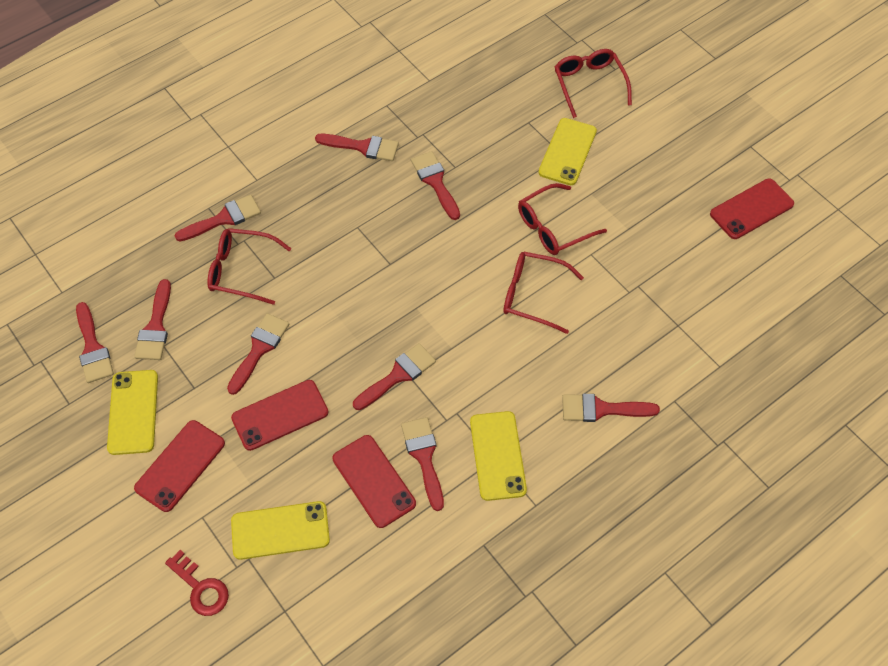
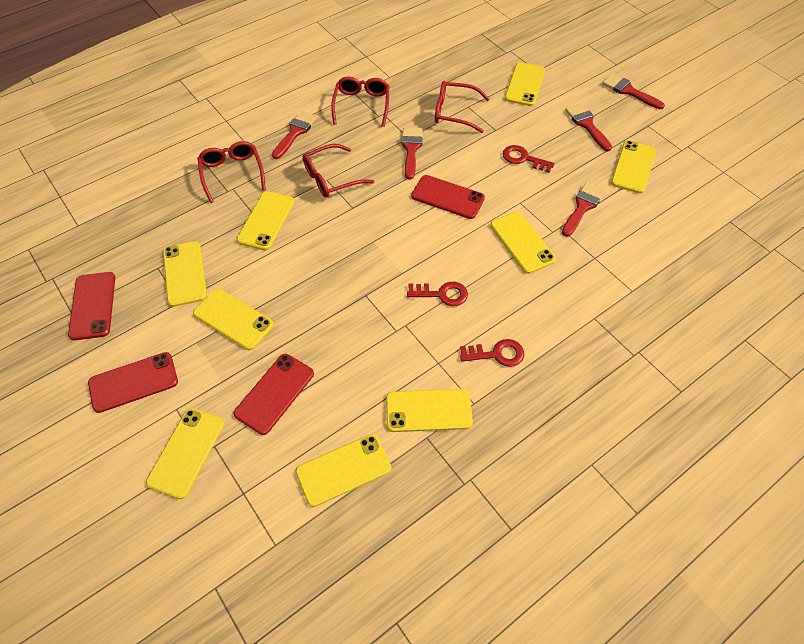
red brush: [76,302,114,383] [134,279,171,360] [175,195,261,241] [227,313,289,395] [315,134,399,161] [353,343,436,410] [401,417,444,511] [411,151,460,220] [562,394,660,422] = 9 -> [272,111,317,159] [401,127,423,180] [562,182,605,237] [565,103,612,151] [602,73,665,109] = 5
red key: [165,550,229,616] = 1 -> [407,282,468,306] [460,339,524,367] [503,145,555,173] = 3
yellow phone: [107,370,158,455] [231,501,330,560] [470,411,527,501] [538,118,597,185] = 4 -> [146,408,225,499] [163,241,207,307] [193,289,274,350] [237,191,294,251] [295,434,391,507] [386,389,473,432] [490,212,556,274] [505,62,545,106] [611,140,656,194] = 9

